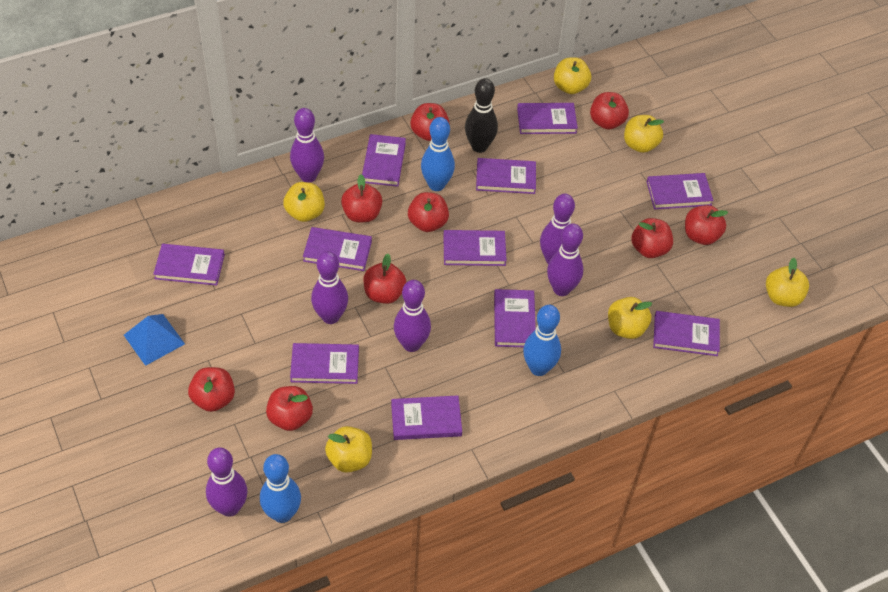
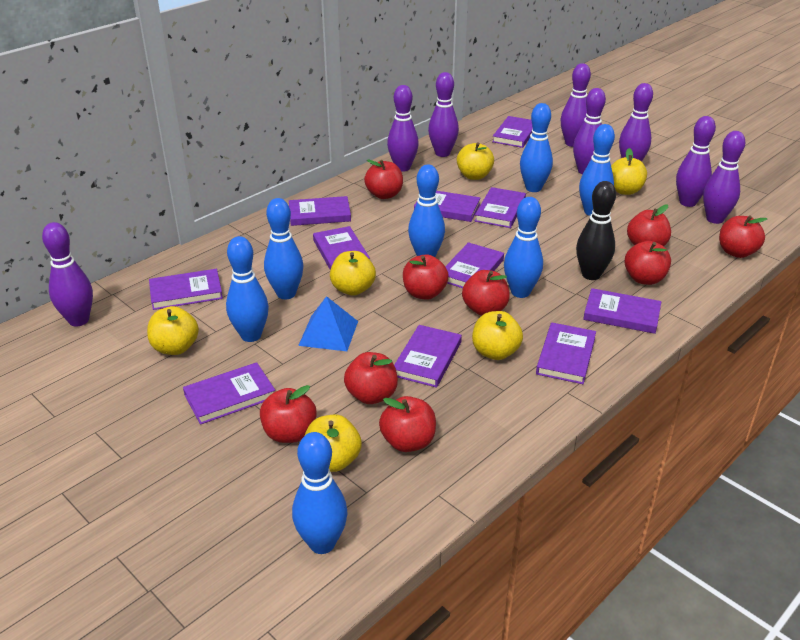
blue bowling pin: [260,454,301,523] [421,117,455,191] [523,305,561,376] = 3 -> [226,236,269,342] [264,198,303,299] [292,432,348,554] [408,165,445,257] [504,197,543,298] [520,103,553,192] [579,124,615,216] = 7
purple bowling pin: [206,447,247,517] [290,108,324,183] [311,251,348,324] [394,280,431,352] [540,194,575,264] [547,223,583,296] = 6 -> [42,222,93,326] [387,85,419,171] [428,72,459,157] [561,63,591,147] [573,88,606,174] [619,83,653,162] [676,116,716,207] [703,131,745,224] = 8

